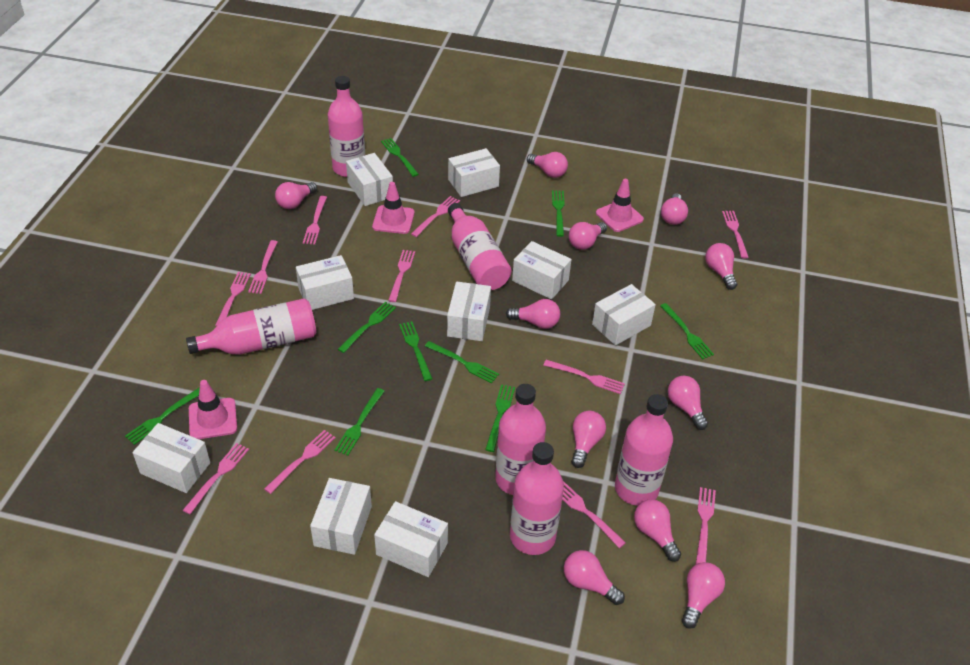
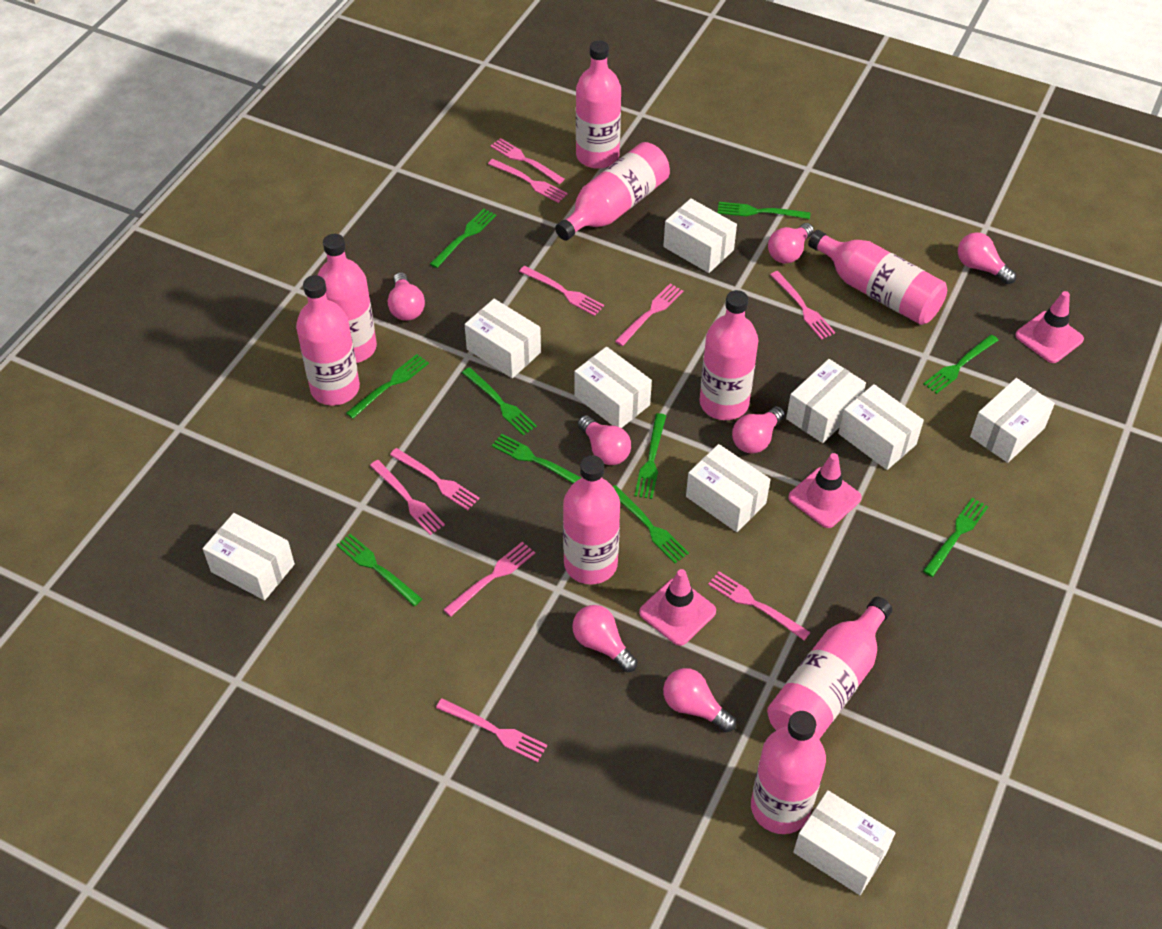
green fork: [125,388,200,445] [334,388,384,456] [338,302,396,353] [381,138,419,177] [399,321,433,381] [425,341,499,384] [485,384,515,452] [552,190,565,237] [660,303,714,359] = 9 -> [336,534,422,606] [346,354,429,419] [430,209,496,268] [462,367,537,436] [492,434,581,484] [613,485,689,563] [634,413,666,499] [718,202,810,219] [923,335,999,394] [923,498,989,577] = 10
pink bottle: [186,298,316,355] [328,76,365,177] [448,203,511,290] [495,384,546,495] [510,442,564,555] [615,394,673,506] = 6 -> [296,275,360,405] [318,234,377,363] [555,142,670,241] [563,455,620,585] [576,40,621,169] [700,290,758,420] [751,711,826,834] [767,597,892,739] [808,230,947,325] = 9
pink fork: [182,443,249,514] [215,272,251,326] [248,240,278,294] [264,430,336,494] [303,196,327,245] [388,250,415,302] [411,196,460,237] [544,360,625,394] [562,481,626,548] [696,487,716,564] [722,211,749,259] = 11 -> [370,460,445,535] [390,448,480,510] [436,698,547,763] [443,542,535,617] [488,159,568,203] [490,138,565,184] [519,266,604,316] [615,283,683,346] [708,571,811,640] [770,271,835,340] = 10
pink light bulb: [275,182,317,209] [506,299,560,329] [527,152,568,178] [564,550,625,605] [569,222,607,250] [571,411,606,468] [634,499,681,562] [661,193,688,225] [668,376,708,430] [682,562,725,629] [705,243,737,290] = 11 -> [388,272,425,321] [572,605,638,672] [578,415,631,465] [663,668,736,732] [732,406,785,454] [768,223,814,264] [958,232,1016,284] = 7

